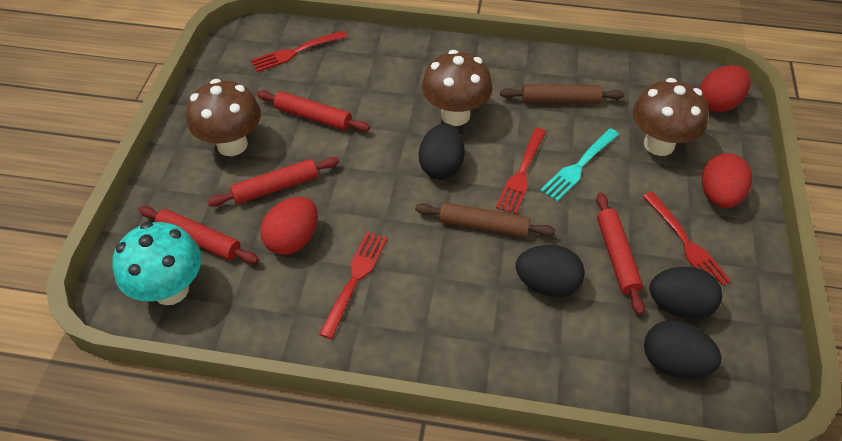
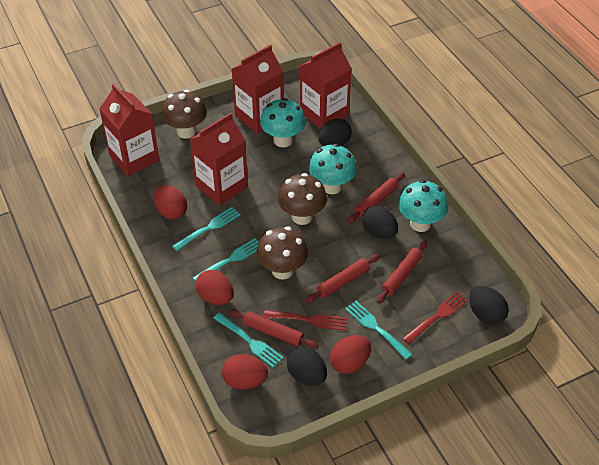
brown rolling pin: [415,202,556,237] [500,84,624,104] = 2 -> none = 0
red carton: none = 0 -> [100,83,159,176] [190,113,248,206] [232,44,284,133] [300,42,352,129] = 4
red egg: [260,197,318,255] [700,65,751,112] [702,153,752,208] = 3 -> [153,185,187,220] [196,270,234,305] [222,354,268,389] [330,335,371,374] = 4
red fork: [250,30,347,72] [319,232,387,339] [496,128,546,214] [643,192,731,286] = 4 -> [263,310,348,331] [403,292,468,344] = 2
turquoise fork: [540,128,619,202] = 1 -> [172,207,241,251] [193,238,259,282] [214,313,284,368] [345,301,413,360] = 4
turquoise mushroom: [112,222,201,305] = 1 -> [260,98,306,147] [309,144,357,194] [398,180,448,232] = 3

